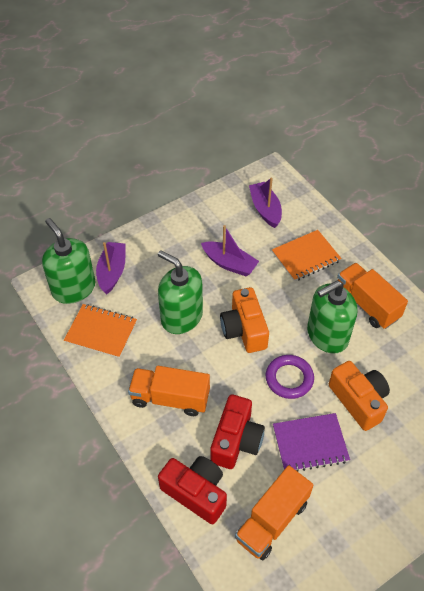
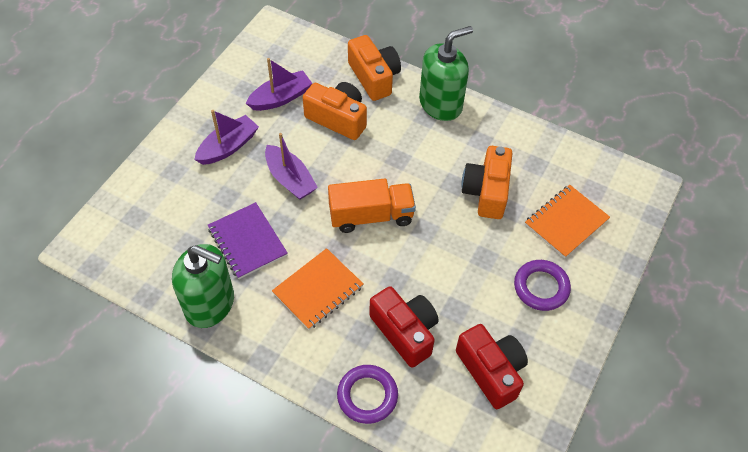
green soap dispenser: [42,218,96,304] [158,250,203,334] [307,281,358,354] = 3 -> [172,244,234,328] [419,26,473,121] = 2
orange camera: [220,287,269,353] [329,361,390,431] = 2 -> [303,82,367,140] [348,35,401,101] [462,146,512,219] = 3
orange truck: [128,366,210,416] [235,465,313,560] [337,263,408,329] = 3 -> [328,179,416,233] = 1
purple ring: [266,355,314,399] = 1 -> [337,365,398,424] [514,260,571,311] = 2

